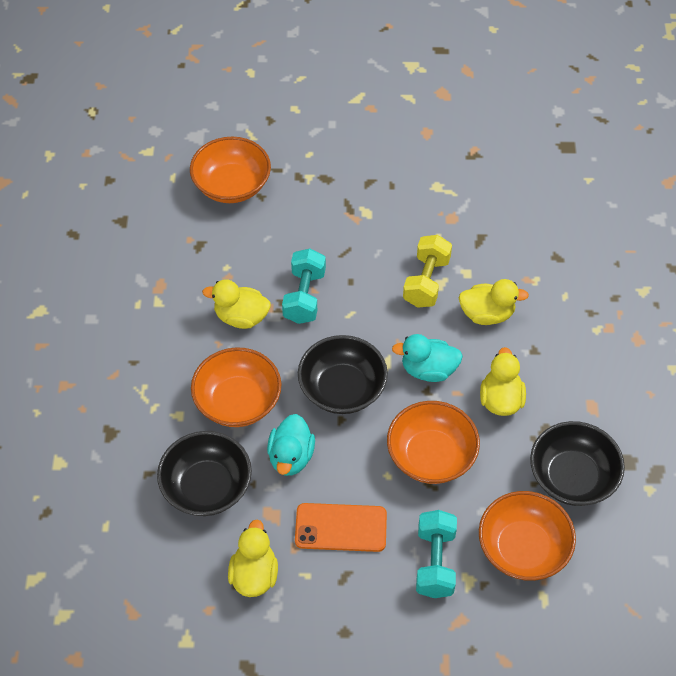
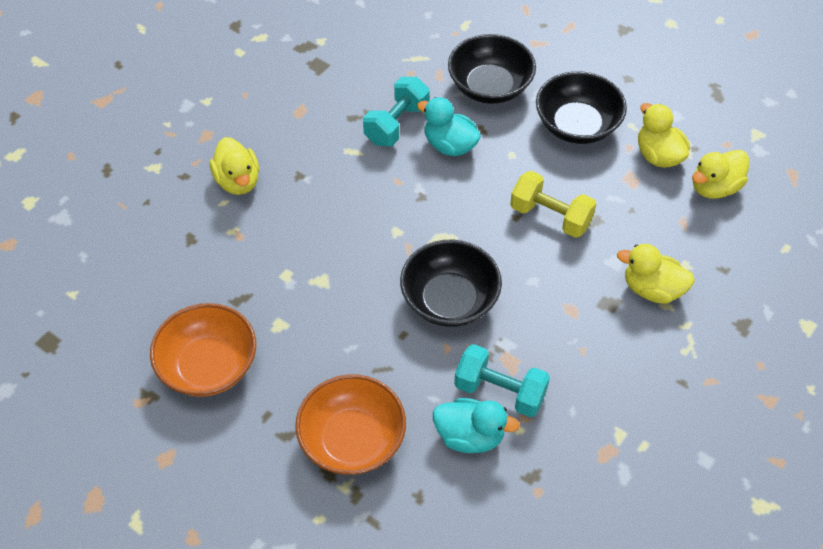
orange bowl: [190,137,271,203] [191,347,281,427] [387,401,480,484] [479,491,576,581] = 4 -> [150,303,256,397] [295,375,406,475] = 2
orange phone: [295,503,387,552] = 1 -> none = 0

